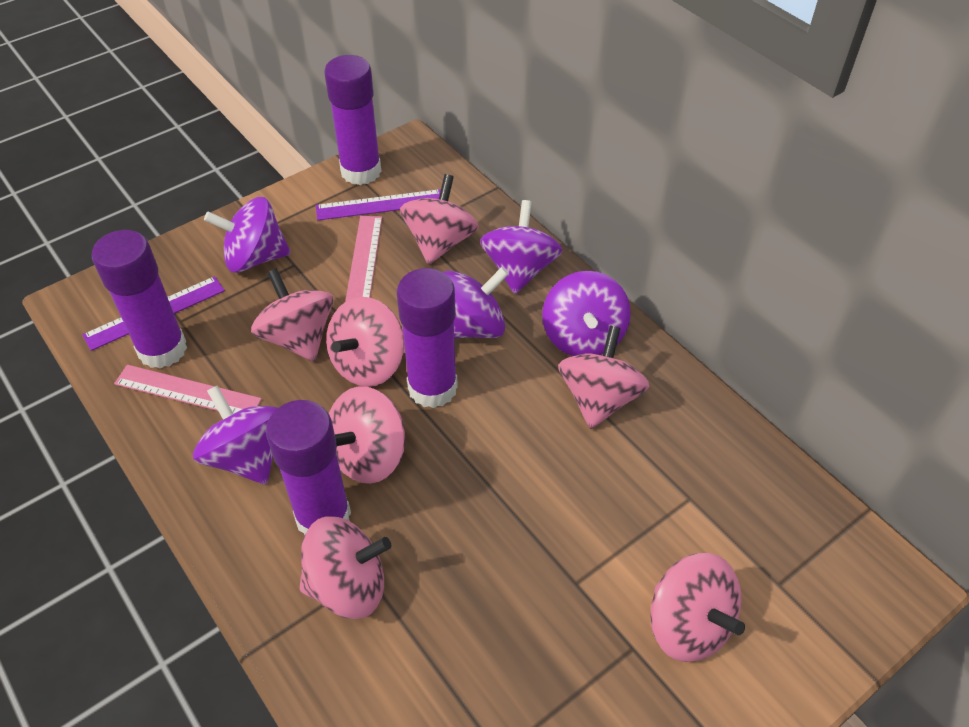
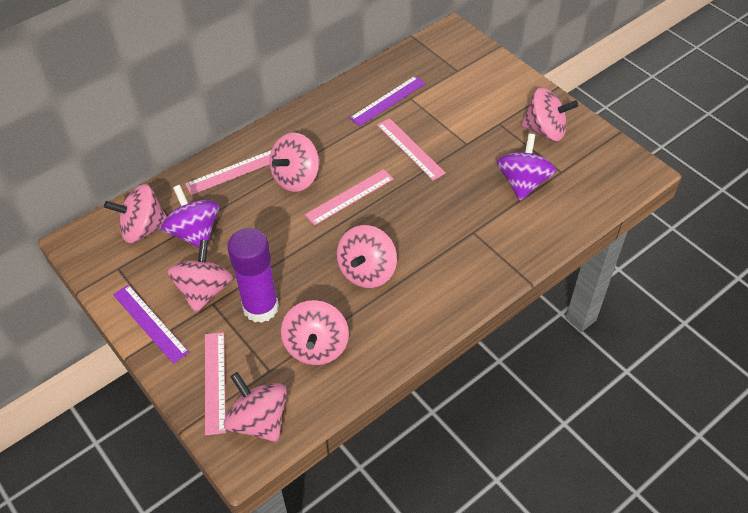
pink ruler: [114,365,262,414] [345,216,382,302] = 2 -> [185,150,271,195] [205,332,226,435] [305,169,394,225] [377,118,446,181] = 4
purple glue stick: [92,230,187,369] [266,400,351,535] [324,55,381,185] [397,268,458,408] = 4 -> [227,228,279,323] = 1
purple spinning top: [193,385,278,484] [204,197,291,273] [443,267,509,339] [480,200,562,294] [542,271,631,356] = 5 -> [161,185,219,248] [497,134,556,201] = 2

